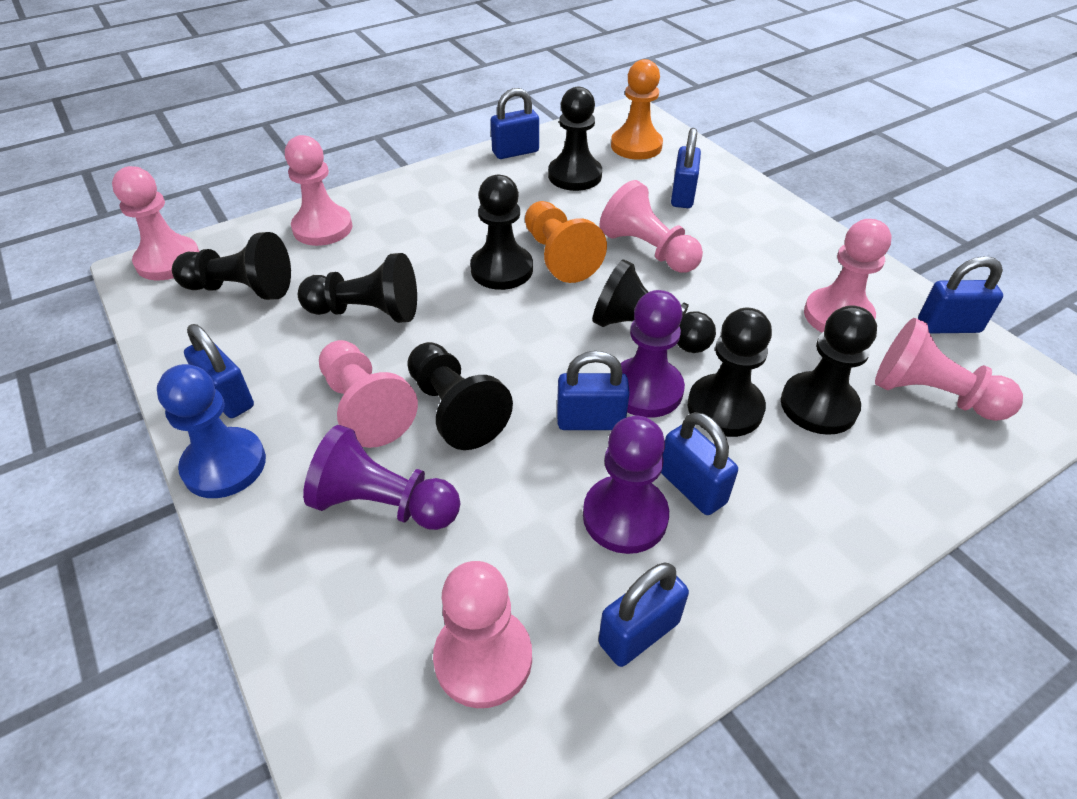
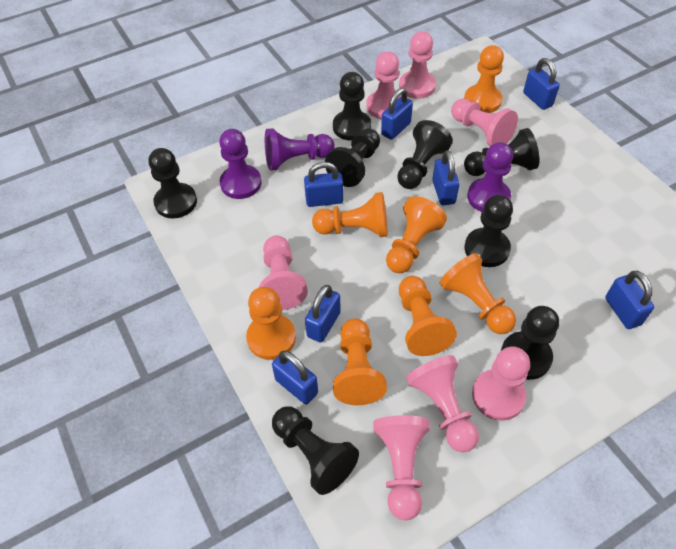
blue pawn: [157,364,266,498] = 1 -> none = 0
orange pawn: [525,201,607,283] [611,59,663,160] = 2 -> [246,287,296,360] [312,192,388,237] [333,318,387,405] [386,196,447,273] [399,276,457,356] [440,253,516,334] [464,45,504,113] = 7

